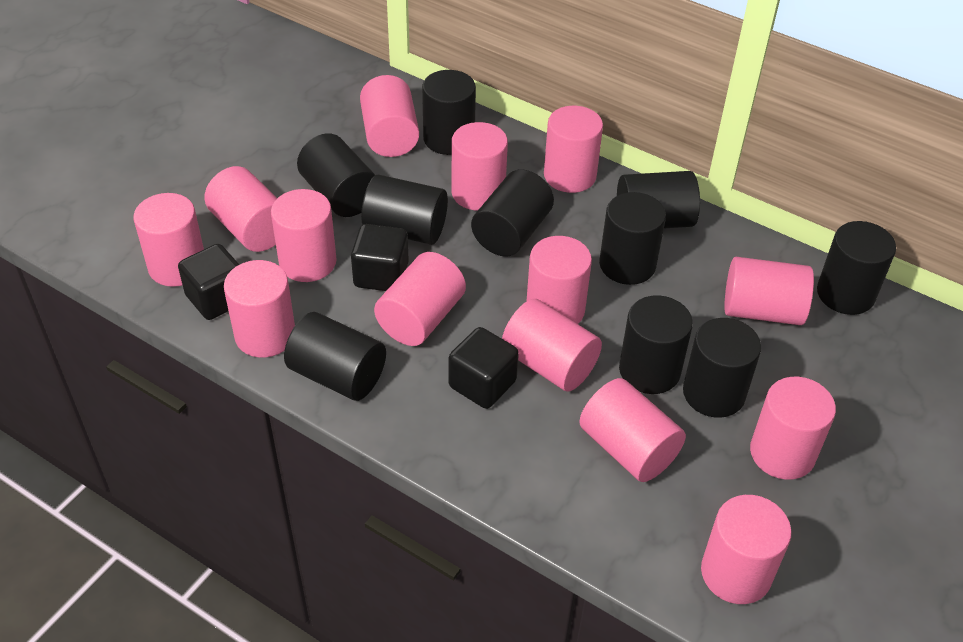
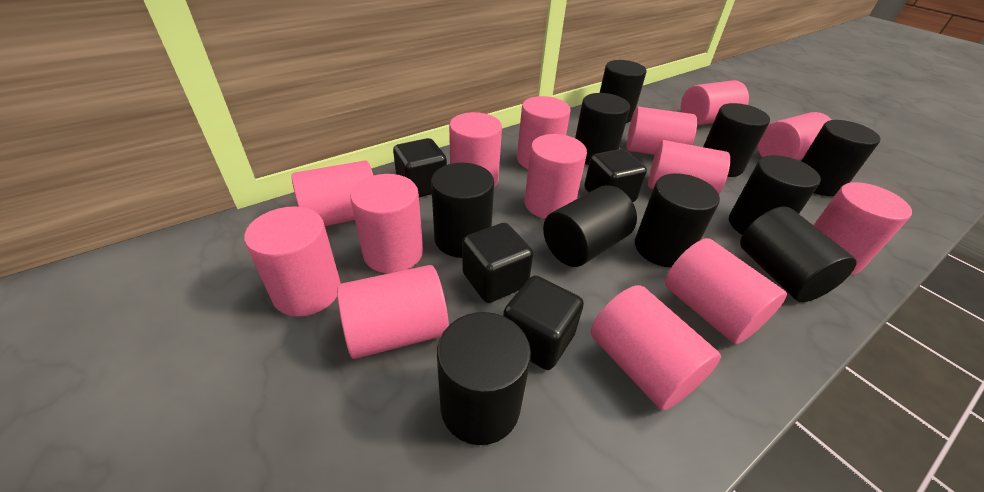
black cube: [178,244,239,320] [351,224,409,291] [449,327,519,409] = 3 -> [393,138,447,197] [462,223,533,303] [503,275,584,370] [584,149,647,202] = 4

